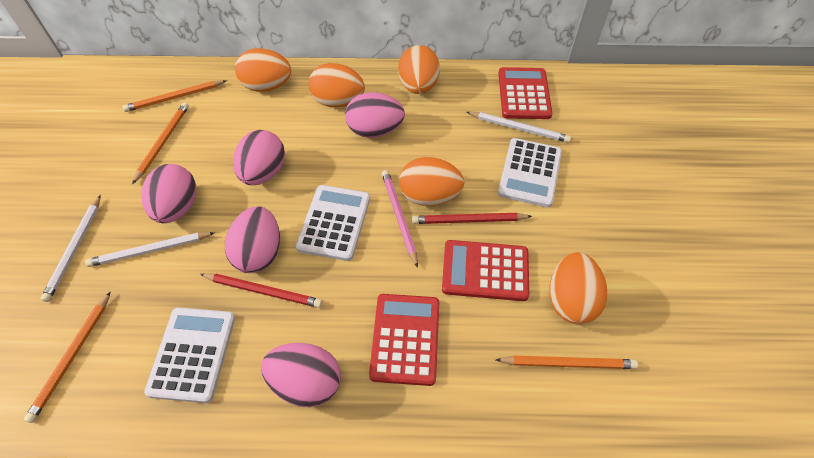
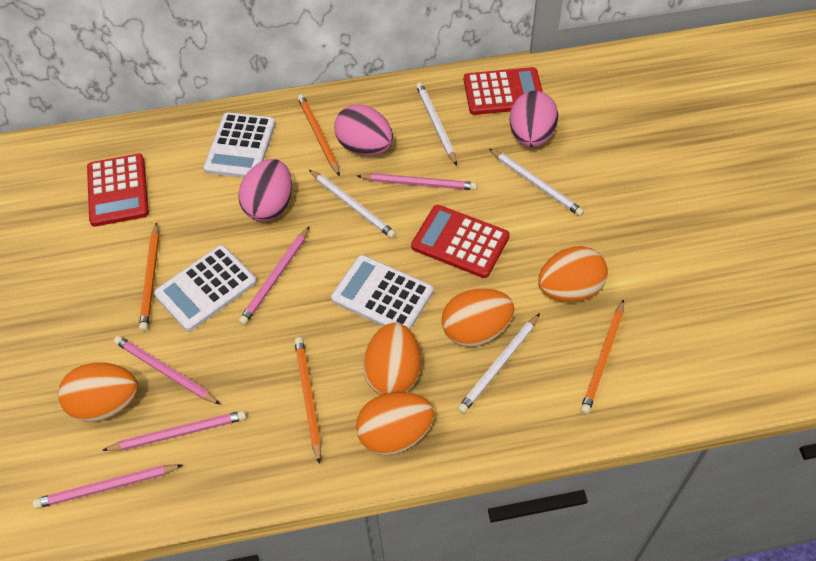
pink egg: [141,164,196,223] [225,206,280,273] [233,130,285,185] [261,343,341,407] [345,92,405,138] = 5 -> [238,159,292,221] [334,104,393,156] [509,91,558,147] = 3
pink pencil: [382,170,418,268] = 1 -> [33,464,183,509] [102,410,246,451] [114,336,221,405] [239,226,310,325] [357,173,477,190] = 5
red pencil: [200,273,322,308] [412,213,532,224] = 2 -> none = 0
white pencil: [41,195,101,302] [85,232,215,267] [467,112,571,143] = 3 -> [309,170,396,239] [416,82,457,166] [457,313,540,414] [489,148,584,216] = 4

